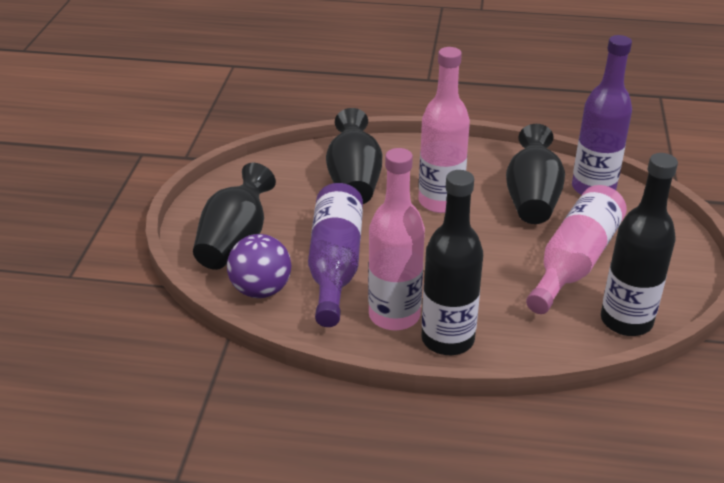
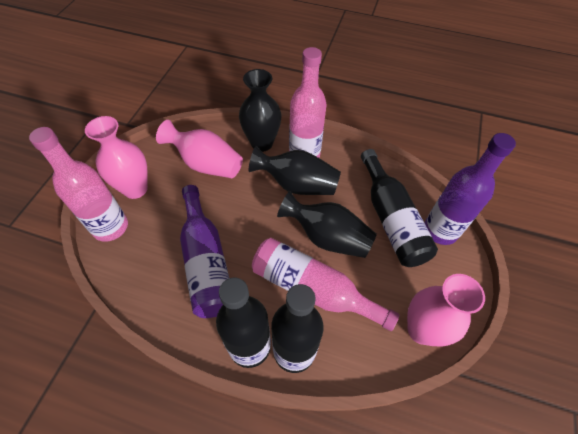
black bottle: [422,170,483,355] [601,153,678,336] = 2 -> [216,278,271,368] [271,284,324,373] [361,149,438,267] = 3
pink vase: none = 0 -> [85,116,148,199] [156,120,243,178] [407,274,485,347] = 3
purple ball: [227,234,291,298] = 1 -> none = 0

